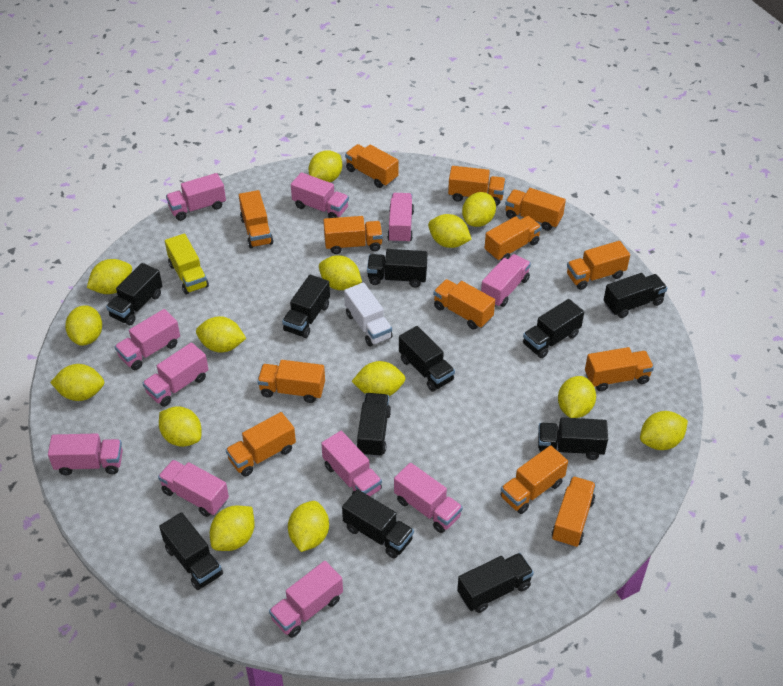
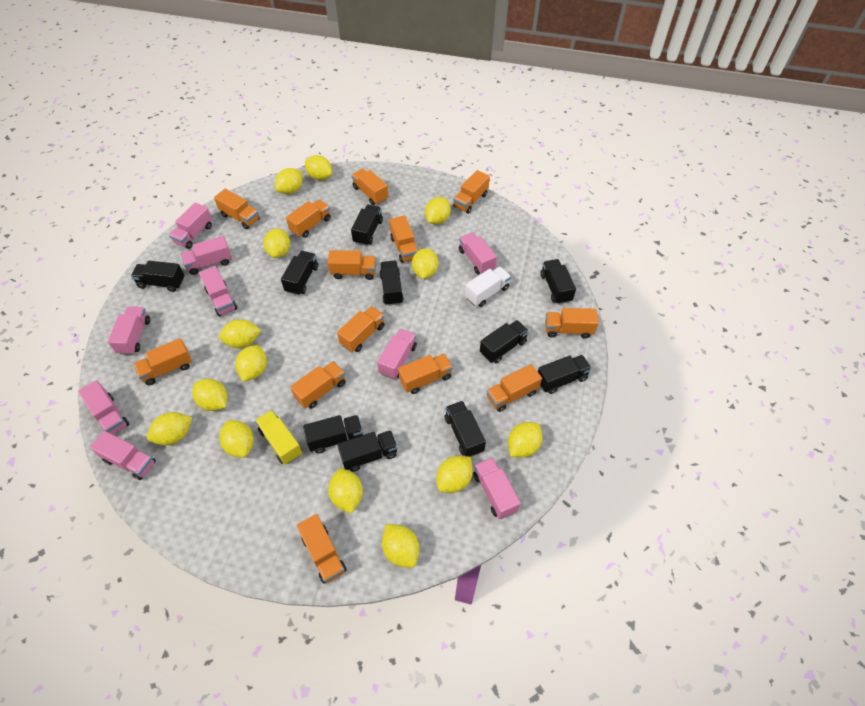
black truck: [106,263,162,325] [159,512,223,590] [282,275,330,338] [342,489,414,558] [357,393,391,457] [367,249,427,288] [399,326,455,392] [457,553,534,613] [523,299,584,358] [538,417,608,460] [603,273,667,318] = 11 -> [131,261,185,292] [281,251,318,295] [303,415,363,454] [337,430,398,472] [351,205,383,246] [379,261,404,306] [445,401,486,457] [480,320,529,363] [538,355,592,394] [540,259,576,305] = 10
pink truck: [48,434,123,475] [115,309,180,370] [143,342,209,407] [158,460,229,517] [166,173,226,221] [269,561,343,638] [291,172,349,218] [321,431,382,496] [387,193,414,243] [394,463,463,533] [481,254,531,307] = 11 -> [78,380,130,435] [90,431,156,480] [108,307,150,355] [169,202,212,249] [181,236,232,275] [199,266,237,317] [377,329,417,379] [459,232,497,274] [473,457,521,519] = 9

